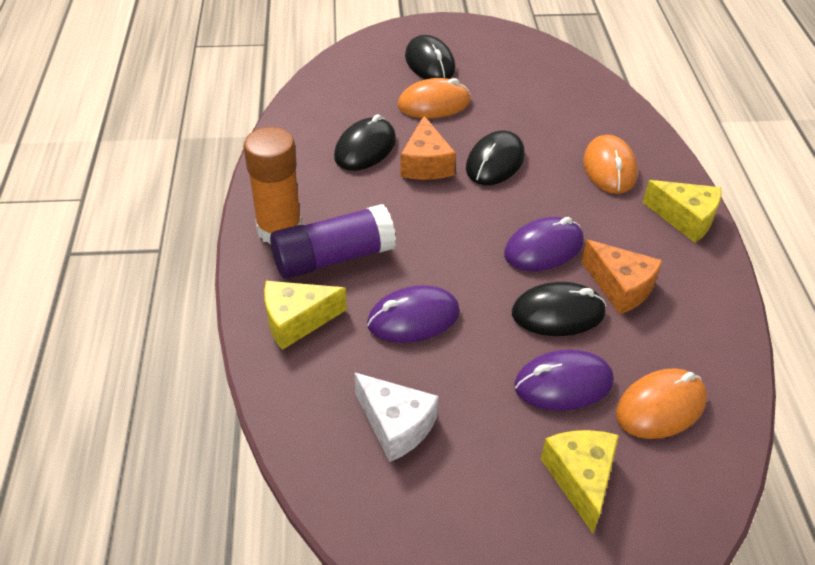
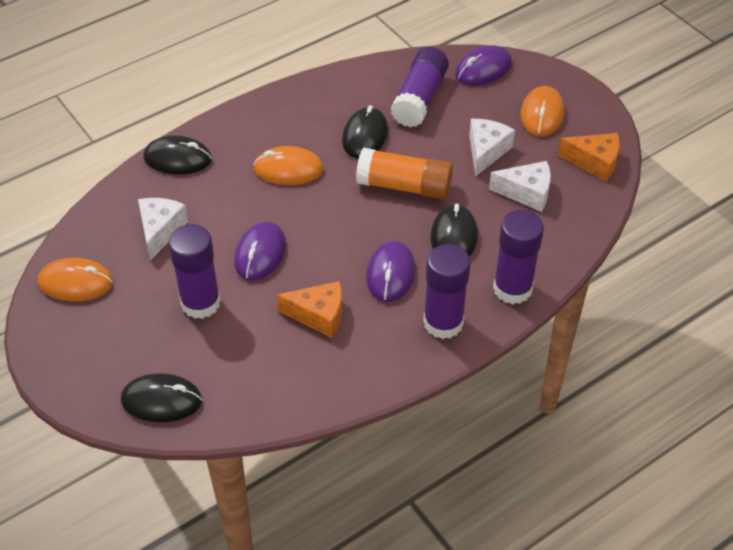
purple glue stick: [270,204,396,279] = 1 -> [168,224,221,319] [391,47,449,127] [423,244,471,339] [493,210,544,304] = 4
white cheese: [354,372,439,462] = 1 -> [138,198,188,260] [469,119,515,176] [489,161,551,212] = 3
yellow cheese: [264,281,347,350] [541,430,619,533] [642,180,722,243] = 3 -> none = 0

